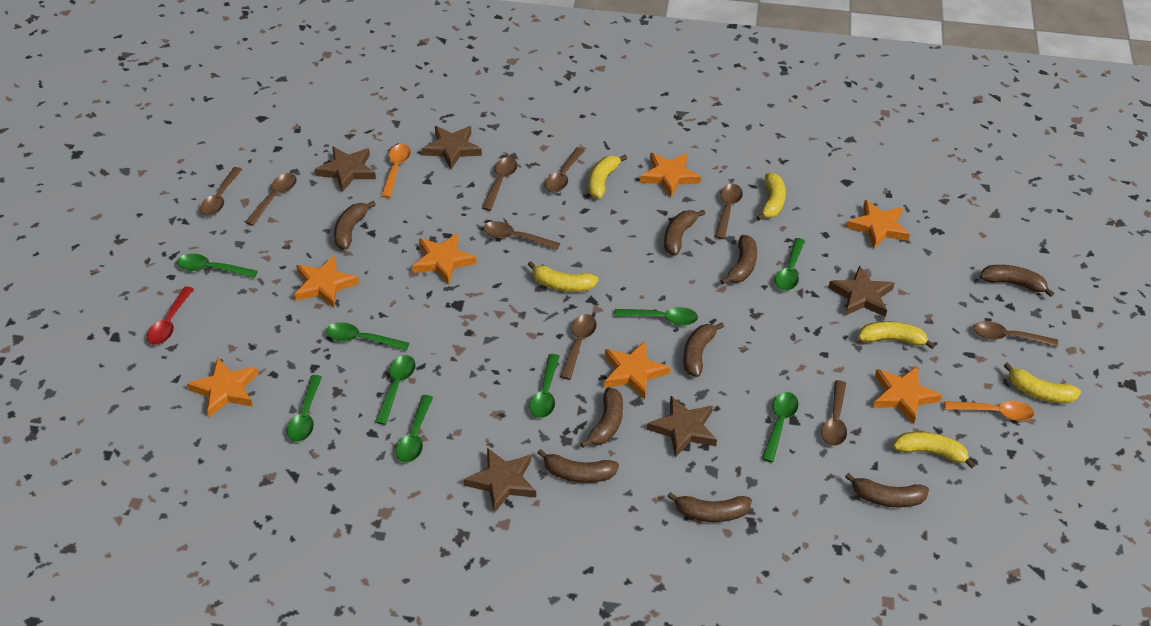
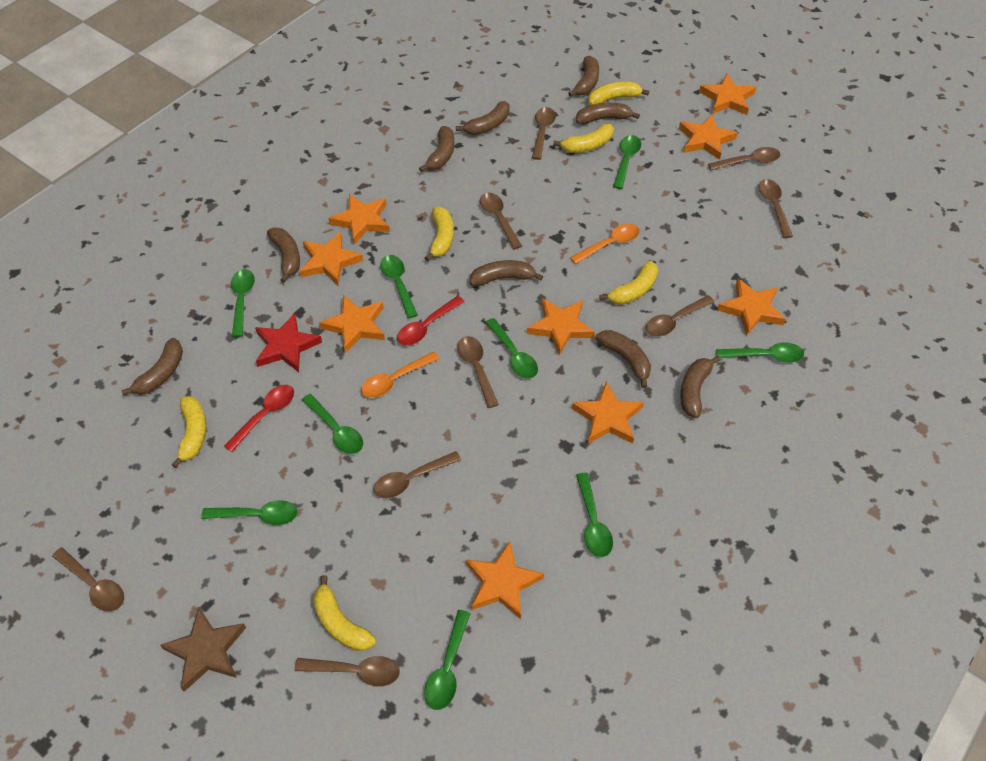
brown star: [315,147,376,192] [422,126,482,169] [464,448,536,513] [647,396,717,457] [828,265,895,317] = 5 -> [160,607,246,692] = 1
orange star: [187,357,258,417] [294,255,359,308] [412,233,476,285] [604,341,670,399] [640,153,701,197] [846,200,910,249] [873,366,942,424] = 7 -> [300,232,363,285] [319,295,385,353] [328,194,390,244] [466,541,544,619] [527,298,595,355] [572,381,644,444] [679,114,737,160] [699,74,756,115] [717,278,786,336] = 9
red spoon: [147,286,194,345] = 1 -> [224,385,294,452] [397,296,465,345] = 2
red star: none = 0 -> [255,313,322,372] = 1

